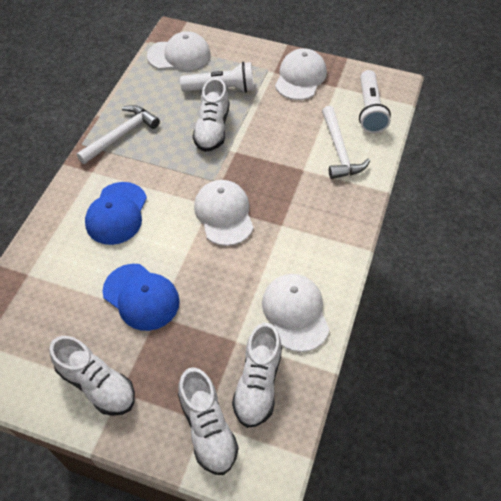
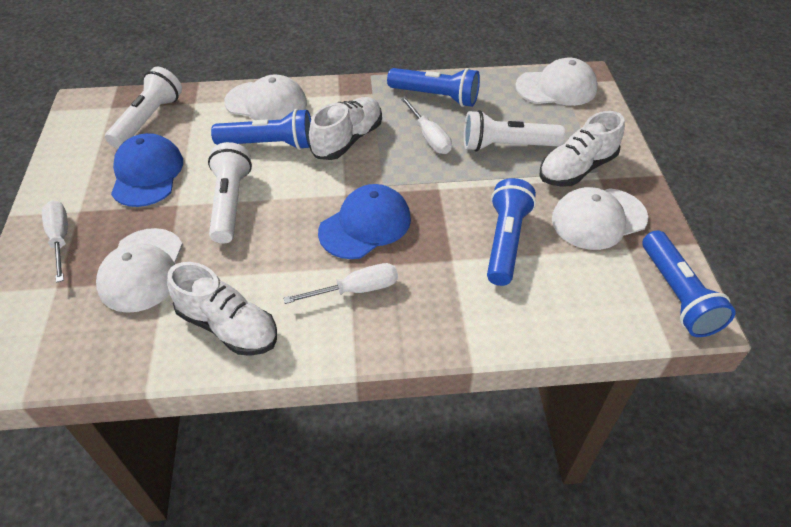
blue flashlight: none = 0 -> [211,109,311,150] [387,68,480,107] [487,178,536,286] [643,230,736,337] = 4
white flashlight: [180,62,254,93] [359,70,391,133] = 2 -> [105,67,182,149] [208,142,252,244] [464,110,565,151] = 3
white hammer: [76,105,160,164] [322,106,370,179] = 2 -> none = 0
white screwdriver: none = 0 -> [42,200,68,283] [283,263,398,304] [400,96,452,154] = 3
white shoe: [49,336,135,416] [178,367,239,475] [193,78,230,152] [232,323,282,428] = 4 -> [167,262,277,356] [309,97,382,160] [540,111,625,187] = 3

